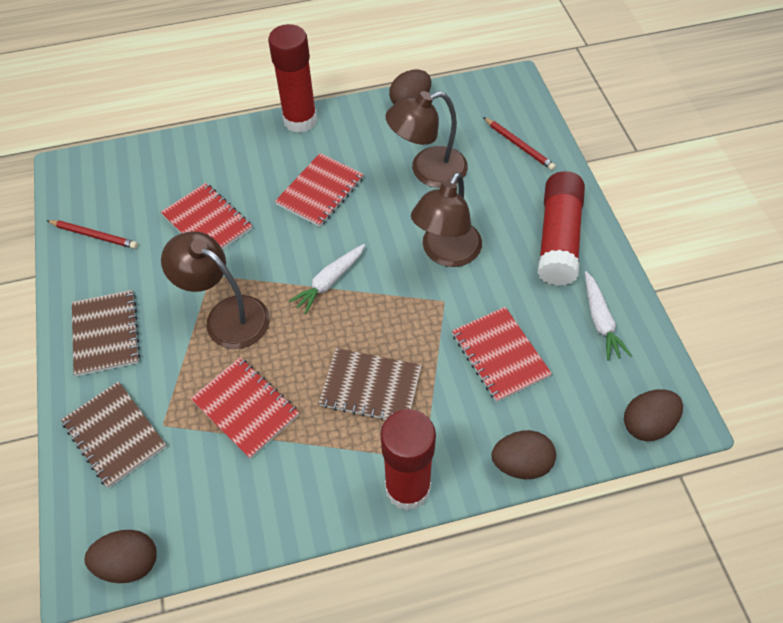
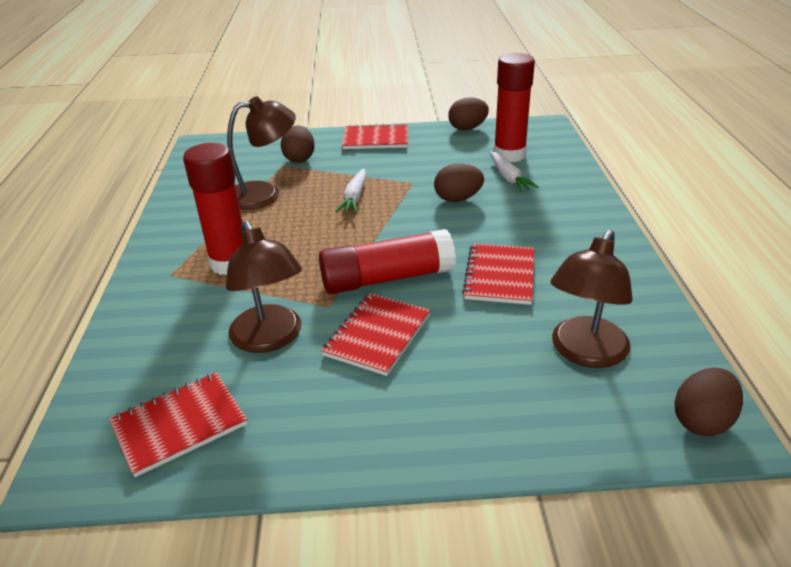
brown notebook: [61,381,167,488] [72,290,140,376] [319,348,422,420] = 3 -> none = 0
red pencil: [46,220,138,249] [483,117,556,170] = 2 -> none = 0

